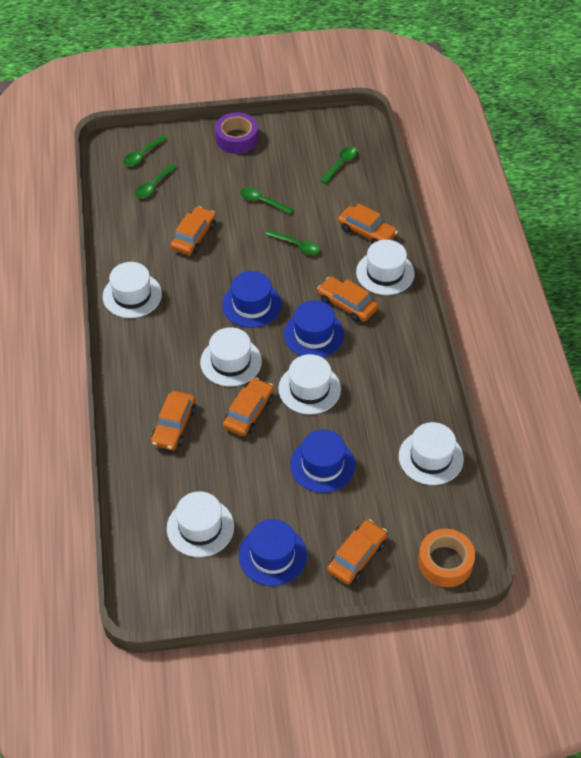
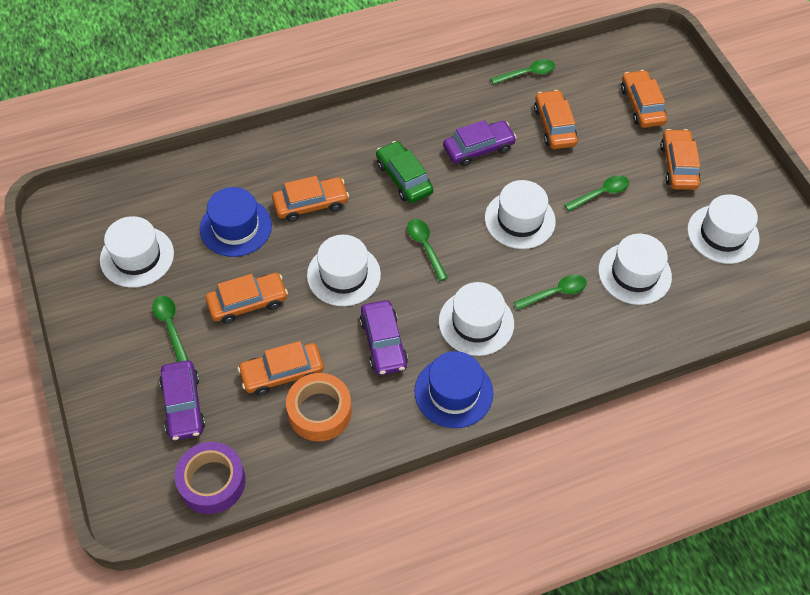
blue hat: [222,271,282,328] [238,519,307,586] [284,300,344,357] [290,430,355,493] = 4 -> [200,187,272,257] [414,351,493,428] = 2
green car: none = 0 -> [376,141,433,203] = 1
purple car: none = 0 -> [159,360,206,441] [360,300,408,375] [443,120,517,166] = 3

